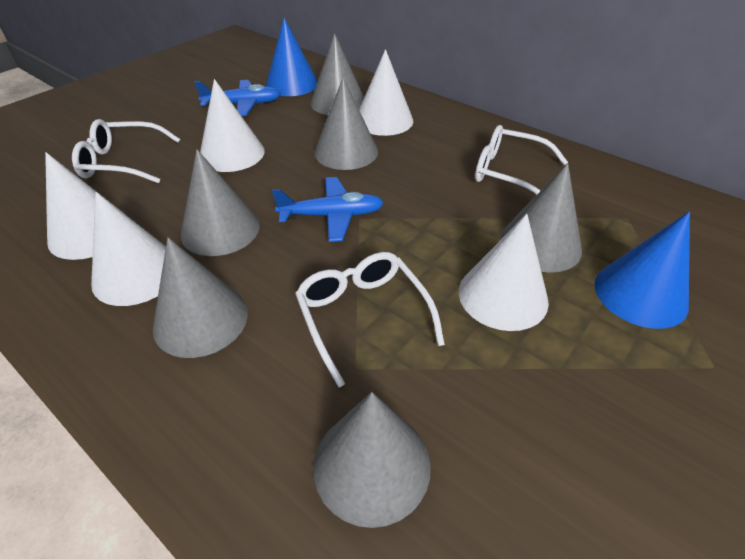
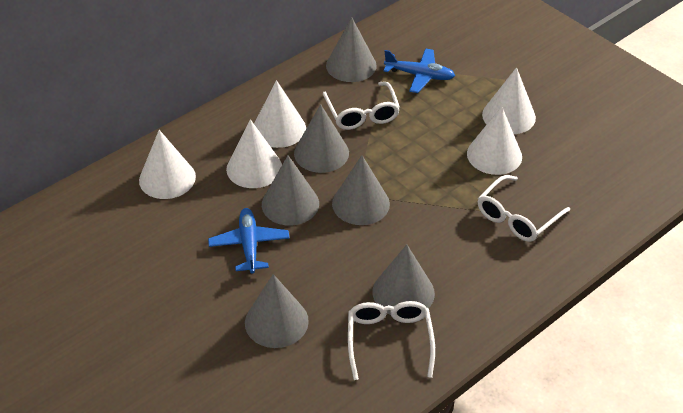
blue cone: [266,18,318,96] [594,212,690,329] = 2 -> none = 0

